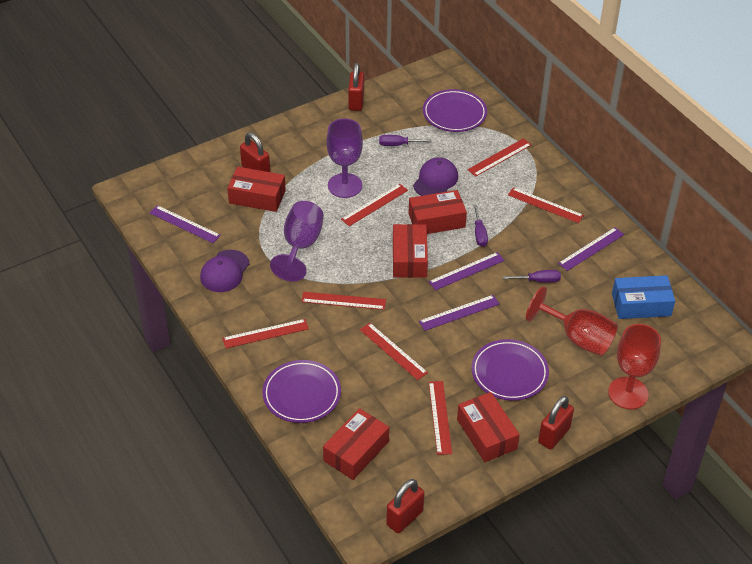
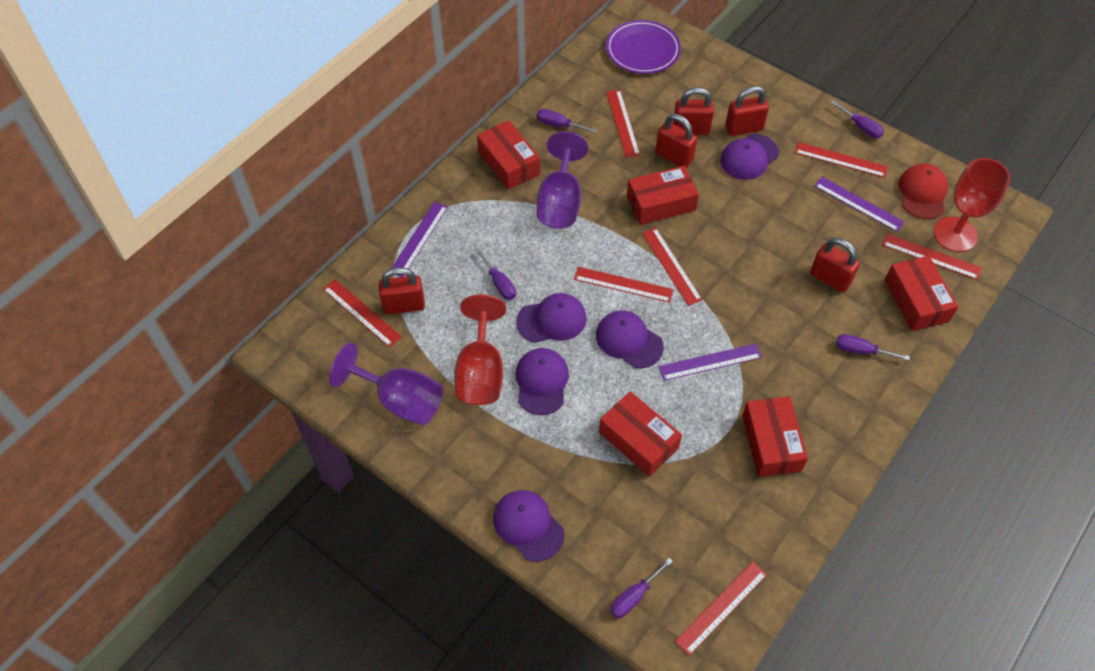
blue box: [612,275,675,319] = 1 -> none = 0
purple cap: [200,250,249,292] [413,157,458,196] = 2 -> [493,490,565,562] [515,348,569,415] [516,293,587,343] [596,310,664,368] [720,134,779,180] = 5
purple plate: [262,360,341,423] [423,89,487,132] [471,339,549,401] = 3 -> [606,20,681,74] = 1
purple ruler: [150,205,221,243] [419,295,499,331] [428,252,505,290] [558,227,624,271] = 4 -> [391,202,448,277] [659,344,762,381] [815,177,904,232] = 3
purple screwdriver: [379,135,432,146] [473,205,488,247] [503,270,561,283] = 3 -> [475,248,516,300] [537,109,597,133] [610,558,673,618] [830,100,884,138] [836,334,910,360] = 5
red cap: none = 0 -> [899,164,948,219] = 1
red padlock: [240,132,270,172] [348,63,364,111] [386,479,424,533] [538,396,574,449] = 4 -> [379,267,425,314] [655,114,697,168] [673,87,714,135] [725,86,769,136] [810,238,860,293] = 5

